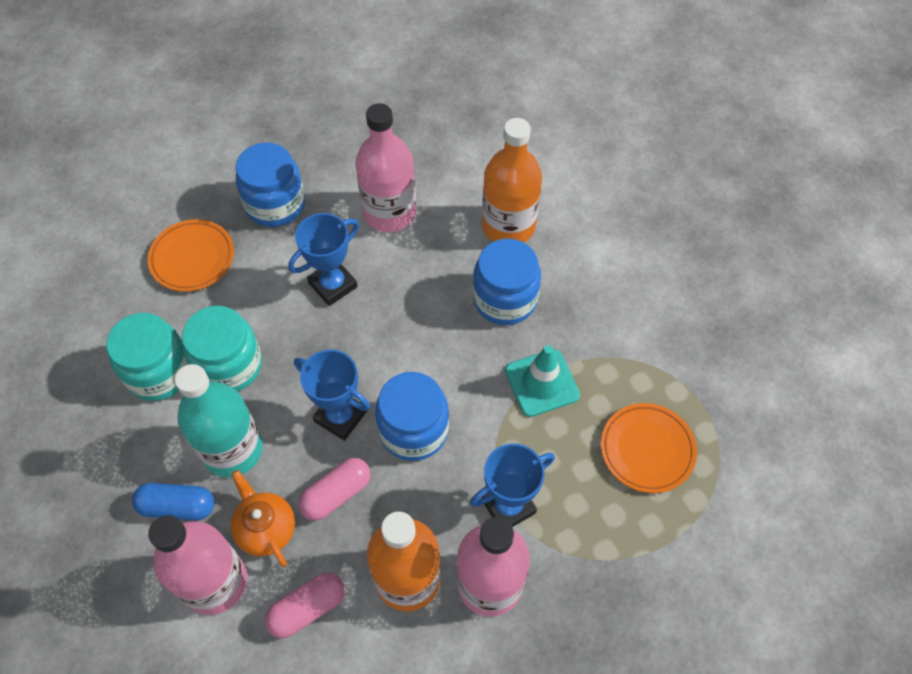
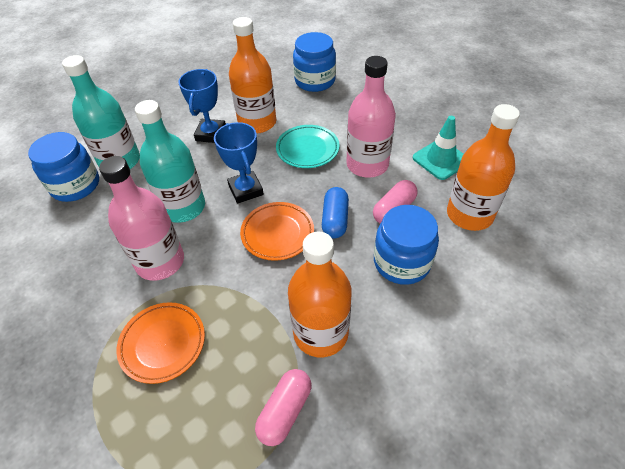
blue trophy: [288,213,359,306] [294,349,370,441] [470,443,555,527] = 3 -> [179,69,226,143] [214,122,264,204] = 2
orange bottle: [367,512,441,612] [482,118,542,242] = 2 -> [229,17,276,134] [288,232,352,357] [447,104,520,231] = 3
orange teapot: [231,470,295,567] = 1 -> none = 0
pink bottle: [148,515,247,615] [355,103,416,232] [456,517,530,617] = 3 -> [99,156,184,281] [346,56,396,178] = 2
turquoise bottle: [175,364,263,477] = 1 -> [62,55,140,169] [135,100,205,223] = 2
turquoise jar: [106,313,188,401] [182,306,262,391] = 2 -> none = 0
turquoise plate: none = 0 -> [276,125,340,168] = 1

